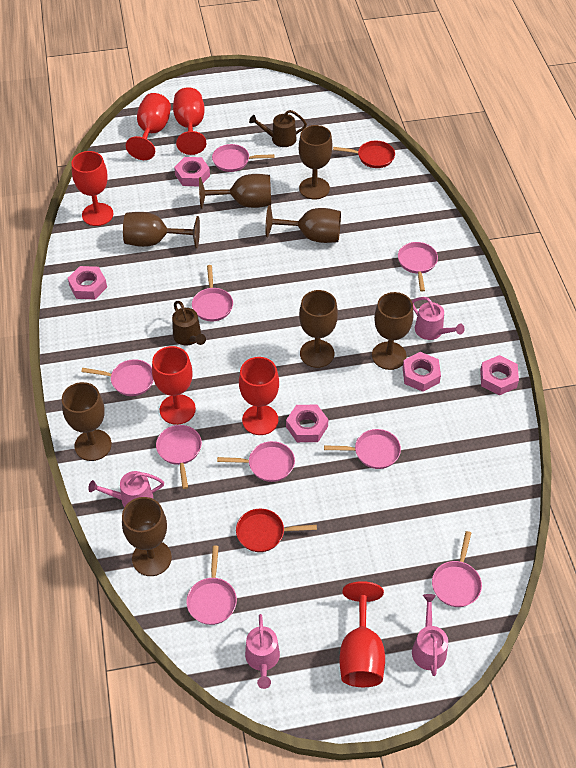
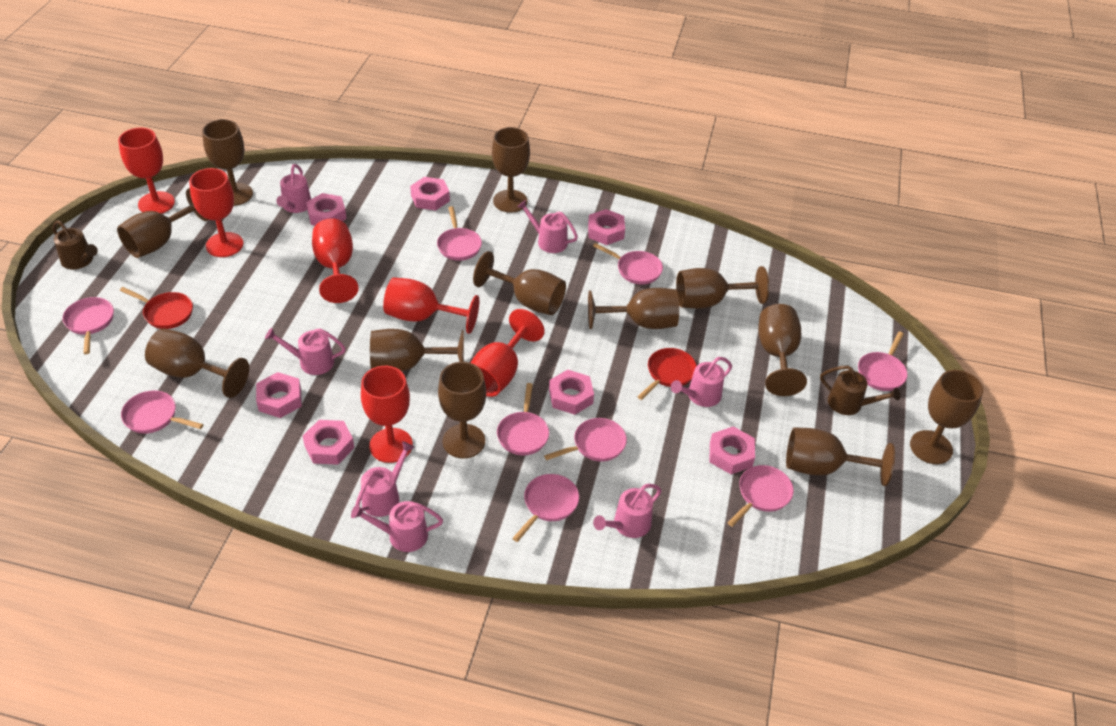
brown goblet: [62,382,112,461] [122,497,172,576] [123,212,200,249] [199,174,271,209] [265,205,341,243] [299,125,333,199] [299,290,338,368] [372,292,414,370] = 8 -> [117,188,208,258] [145,328,249,398] [202,119,253,206] [370,329,464,371] [438,362,486,458] [473,251,566,315] [492,127,530,213] [588,288,679,329] [676,266,769,309] [758,304,807,396] [786,427,895,486] [910,370,983,464] = 12
pink nut: [68,266,107,300] [174,157,210,186] [286,405,328,442] [403,352,441,392] [480,355,519,395] = 5 -> [256,372,302,418] [303,420,354,465] [306,193,347,225] [410,177,450,211] [549,370,594,415] [588,209,625,245] [710,426,755,474] = 7
pink watering can: [88,471,164,507] [245,614,280,689] [412,297,465,340] [412,594,448,676] = 4 -> [265,328,346,375] [276,164,311,213] [351,501,443,552] [356,441,415,517] [517,200,578,253] [593,484,662,538] [671,357,732,407] = 7

